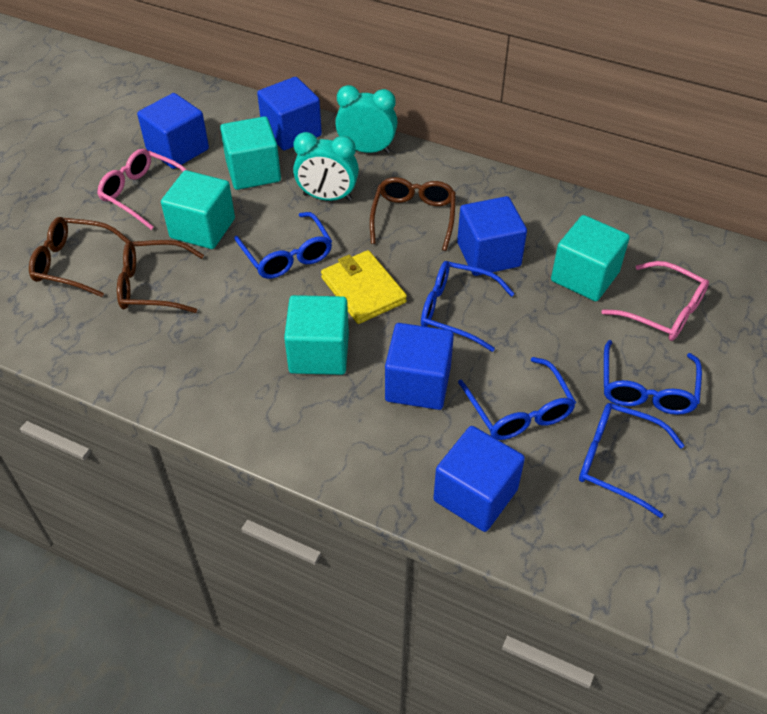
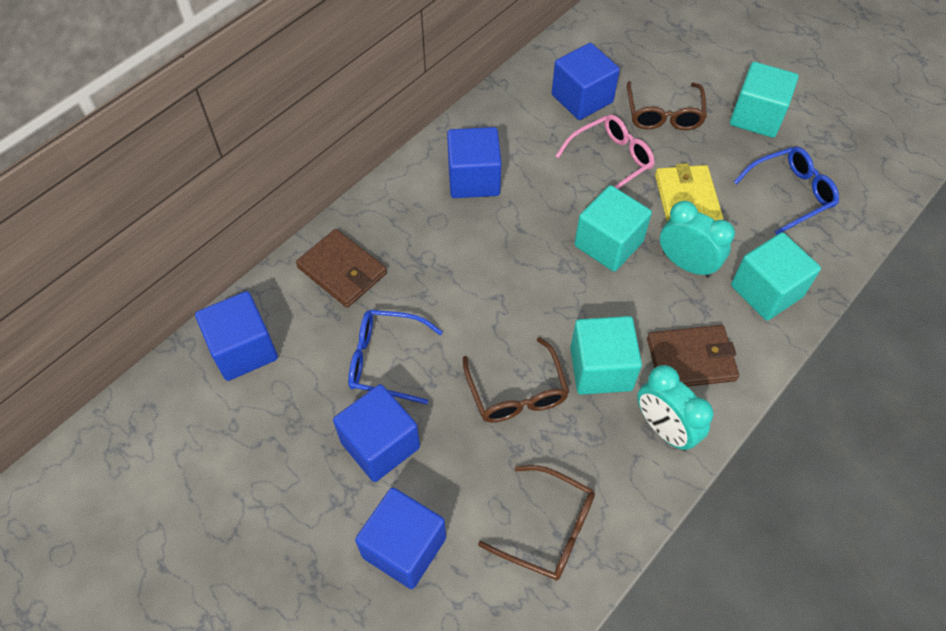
blue glasses: [234,212,332,279] [421,261,515,352] [458,357,576,440] [579,403,685,518] [604,340,702,415] = 5 -> [348,310,443,404] [734,147,839,235] = 2
brown wallet: none = 0 -> [296,229,387,308] [647,325,739,387] = 2
pink glasses: [97,149,186,230] [602,261,709,341] = 2 -> [556,115,655,189] = 1

